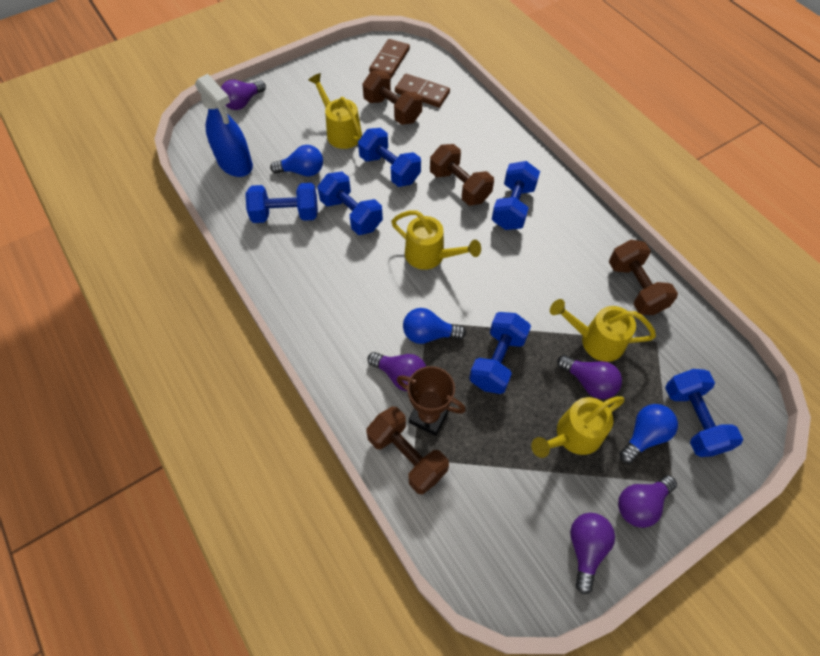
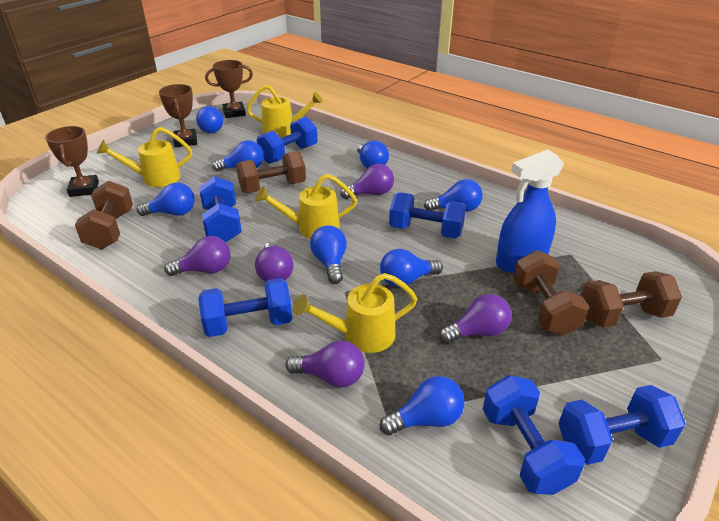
blue light bulb: [270,145,323,176] [403,308,466,344] [619,404,678,464] = 3 -> [137,183,195,216] [196,106,223,133] [212,140,264,172] [310,225,347,284] [357,140,389,168] [380,249,443,287] [380,376,465,435] [424,179,483,212] = 8
brown domino: [369,39,410,78] [395,74,450,108] = 2 -> none = 0
brown trophy: [397,366,466,436] = 1 -> [45,126,99,197] [159,84,197,147] [205,60,253,118] = 3

